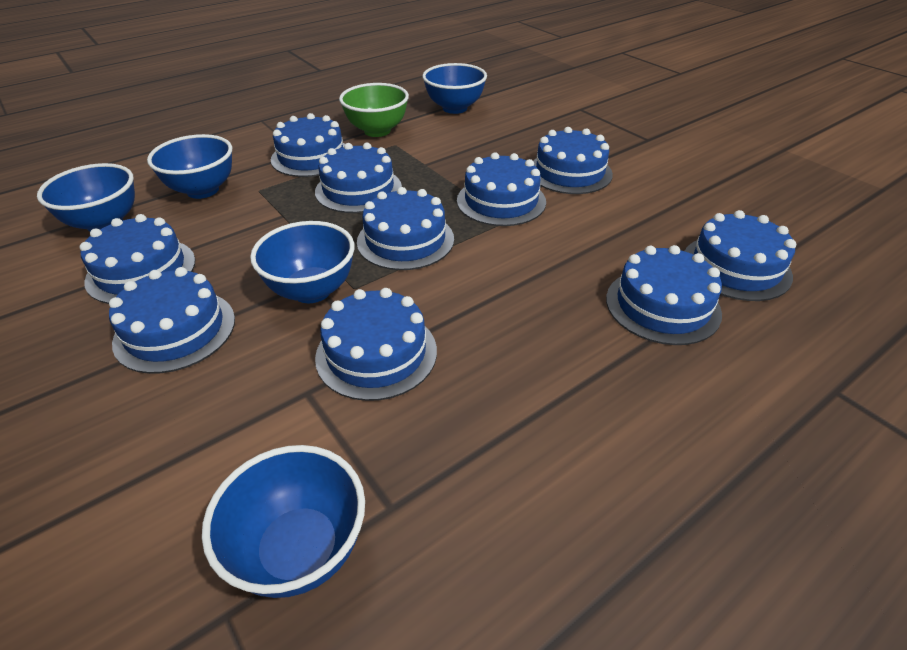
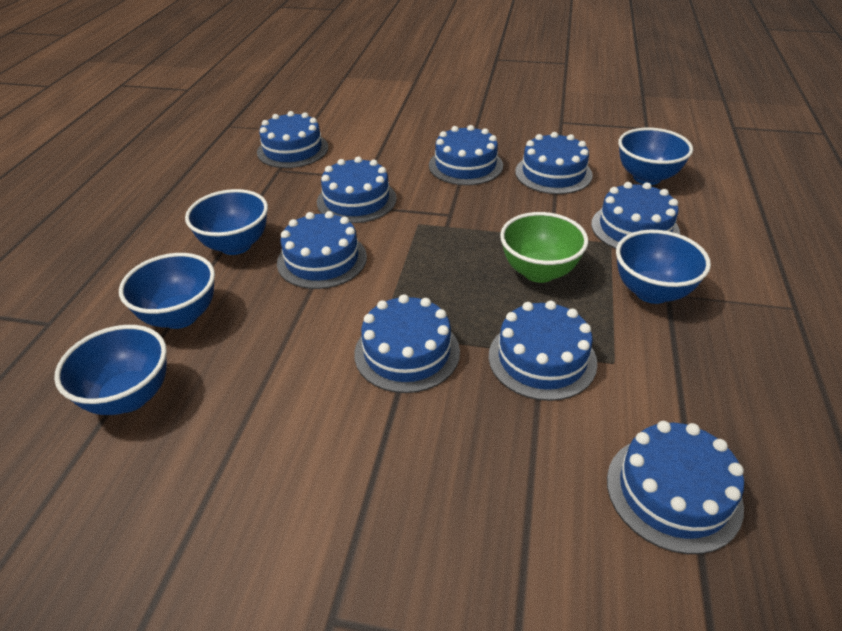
blue cake: [80,214,195,304] [109,267,235,374] [271,113,345,177] [315,143,402,213] [315,288,437,401] [357,187,454,270] [457,152,546,226] [533,127,613,194] [606,245,722,345] [685,210,796,301] = 10 -> [257,111,328,168] [277,211,367,289] [317,157,397,223] [354,294,460,393] [429,125,503,185] [489,300,597,401] [515,132,592,194] [591,182,680,249] [607,421,744,554] = 9

